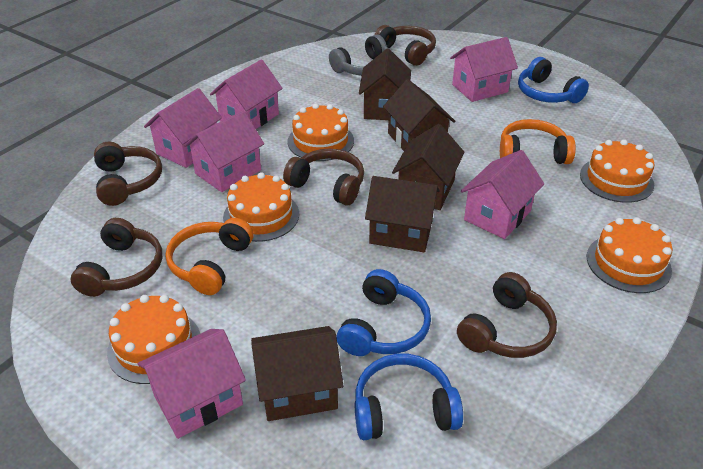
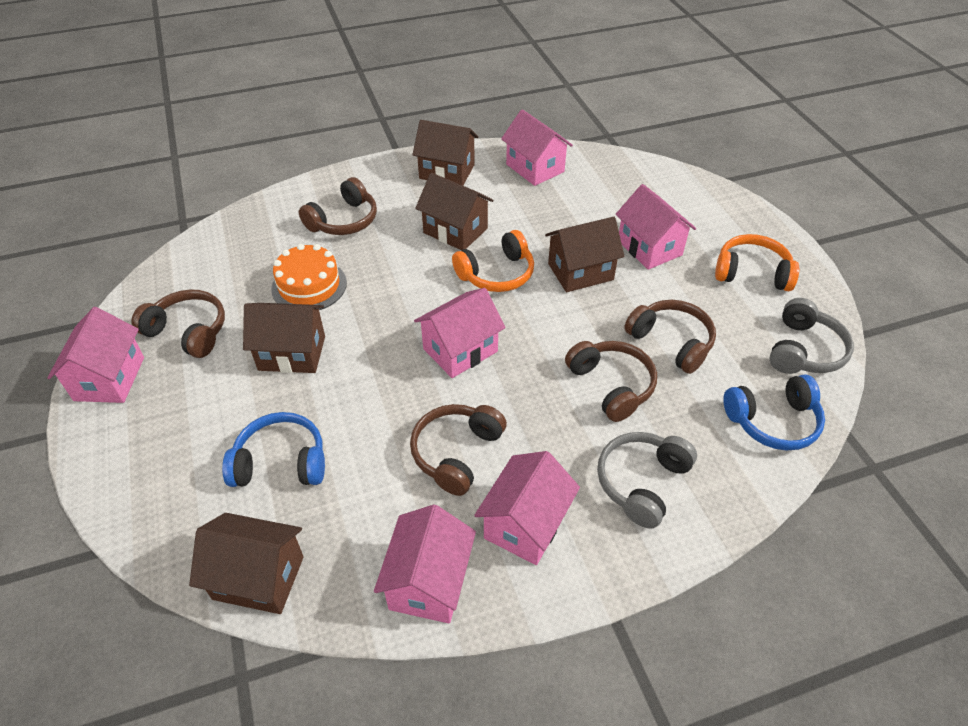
blue headphones: [337,269,431,356] [355,354,463,440] [518,57,589,103] = 3 -> [222,412,325,487] [723,374,825,450] = 2
grey headphones: [329,35,388,76] = 1 -> [597,432,697,529] [770,298,854,374] = 2
orange cake: [107,295,200,384] [223,172,299,242] [287,103,354,161] [580,139,655,203] [586,217,673,293] = 5 -> [271,244,347,310] = 1

